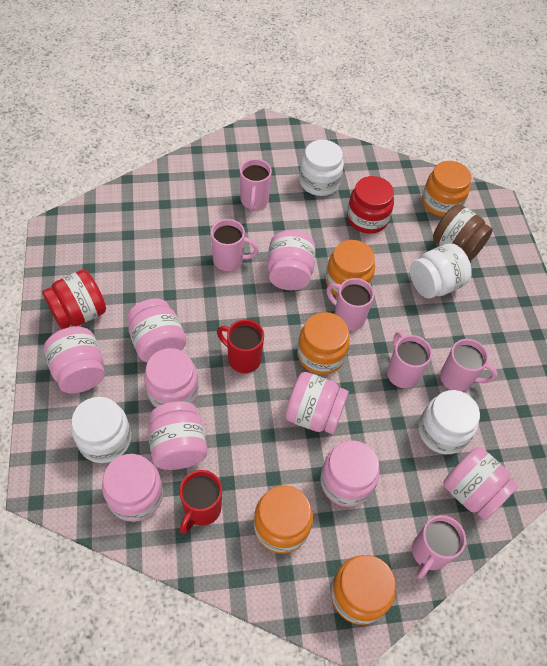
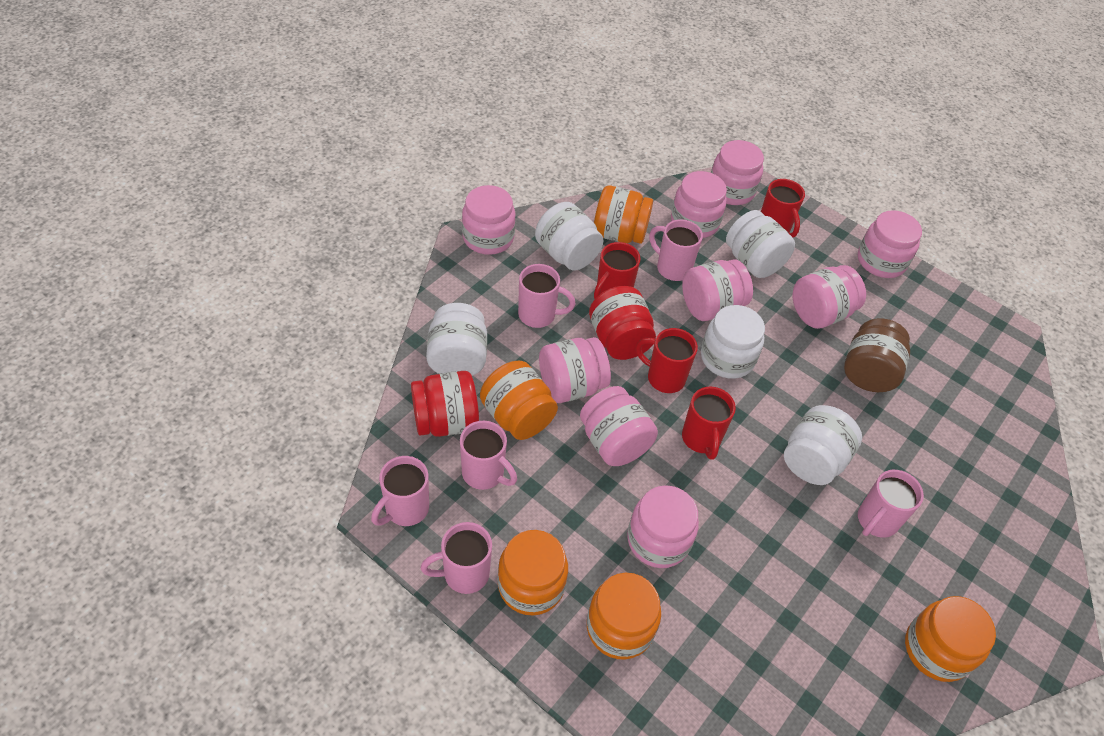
red mug: [180,470,222,534] [217,319,264,373] = 2 -> [594,242,640,299] [636,328,698,393] [682,387,736,460] [761,179,805,237] = 4
white jar: [71,397,131,463] [299,140,344,196] [410,243,472,299] [419,390,480,454] = 4 -> [426,303,487,376] [535,202,603,270] [701,305,765,379] [726,210,795,278] [784,405,862,485] = 5

